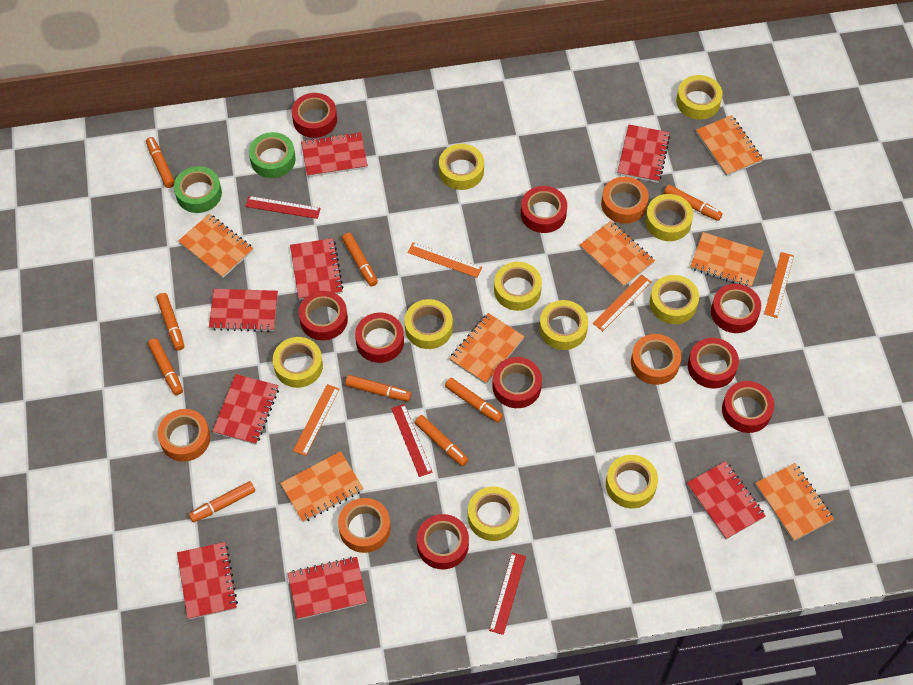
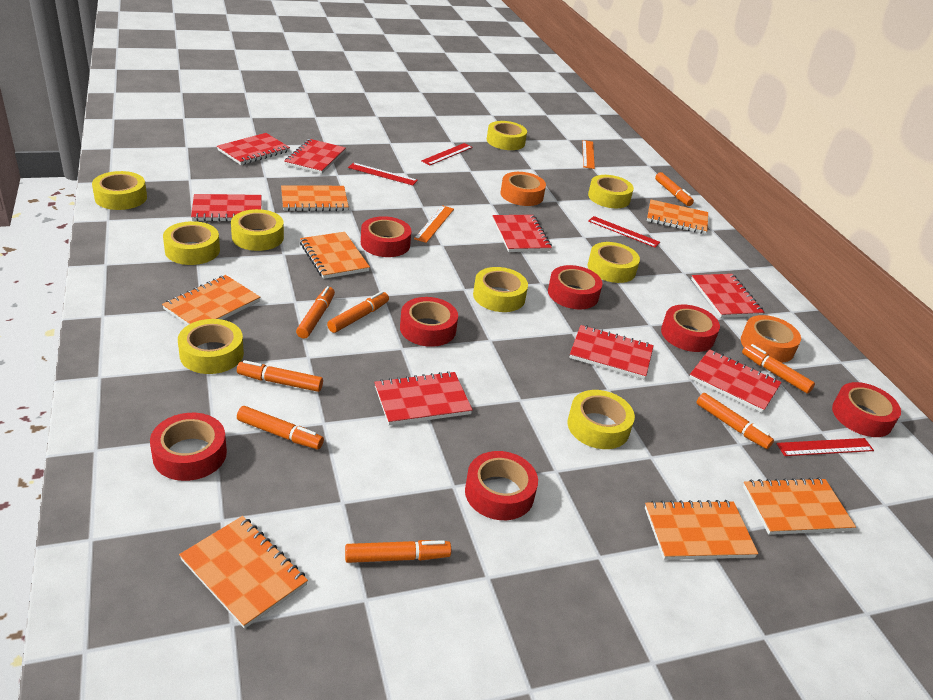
green tape: [174,166,222,213] [249,132,296,178] = 2 -> none = 0
orange marker: [146,137,175,188] [148,338,183,395] [157,293,184,351] [189,481,255,523] [342,233,378,286] [345,375,411,401] [415,415,469,466] [445,378,503,423] [664,185,723,221] = 9 -> [237,360,323,392] [237,406,324,449] [296,286,335,339] [327,291,389,333] [345,540,451,563] [655,172,694,206] [696,393,774,449] [742,344,815,394] = 8
orange ruler: [293,384,340,456] [407,242,482,278] [592,274,652,331] [764,252,794,318] = 4 -> [414,205,454,243] [582,140,595,169] = 2
orange tape: [158,409,210,462] [338,498,391,553] [601,177,649,224] [631,334,681,385] = 4 -> [501,172,546,206] [741,315,801,363] = 2
red ruler: [245,196,321,219] [391,404,432,477] [489,552,526,635] = 3 -> [348,162,418,185] [421,143,473,165] [588,216,660,248] [776,438,874,456] = 4
red tape: [292,93,337,138] [299,291,348,340] [355,313,404,363] [417,514,469,569] [492,357,542,408] [521,186,567,233] [688,338,739,389] [711,284,761,333] [722,381,774,433] = 9 -> [150,413,227,481] [361,216,411,257] [400,297,458,347] [465,451,538,520] [548,265,602,309] [661,304,720,352] [832,382,901,437] = 7
yellow tape: [273,337,323,388] [404,299,453,349] [439,144,484,190] [468,486,519,541] [494,262,542,311] [539,300,588,350] [606,455,658,508] [645,194,693,241] [650,275,699,324] [676,75,723,120] = 10 -> [92,171,147,210] [163,221,220,265] [178,319,244,374] [231,209,284,251] [473,267,528,312] [487,121,527,150] [567,390,635,449] [588,175,634,208] [588,242,640,283] = 9

